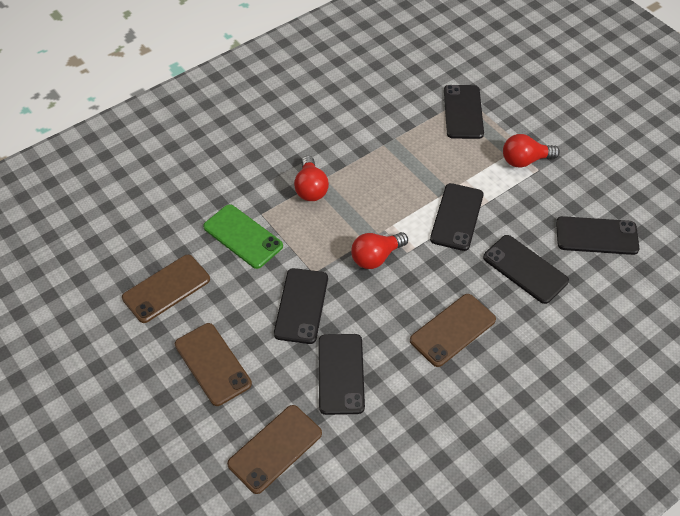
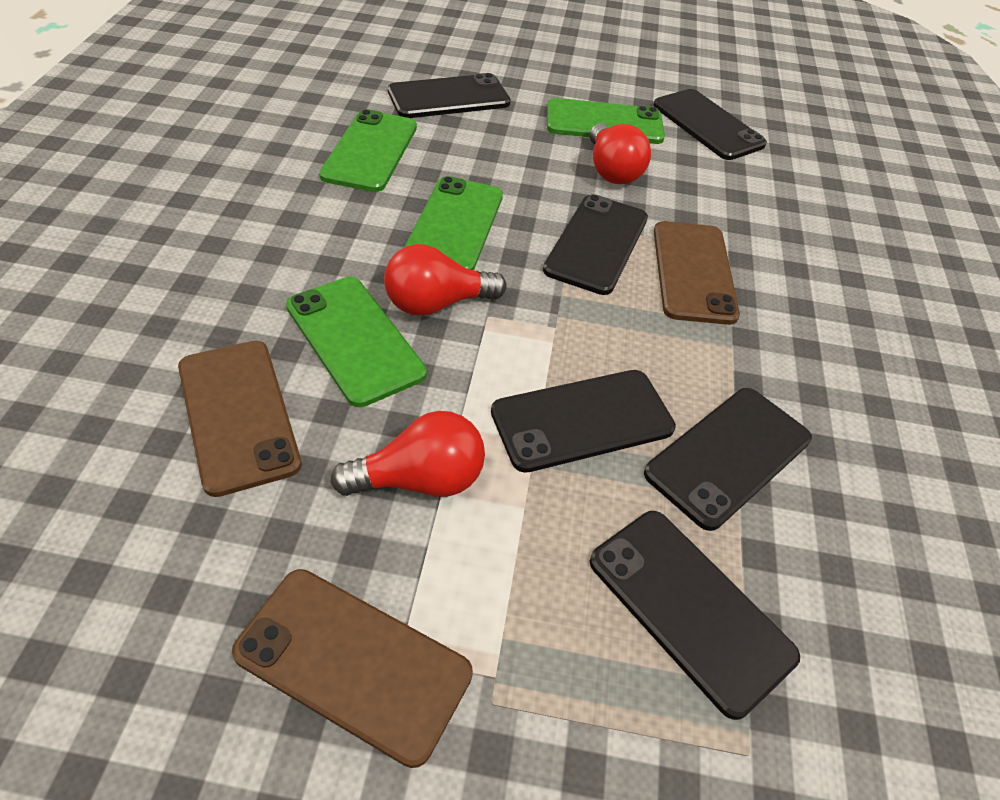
brown phone: [122,255,210,323] [175,323,252,406] [227,405,322,494] [410,294,496,367] = 4 -> [178,341,302,497] [232,569,473,768] [654,221,740,325] = 3
green phone: [203,204,283,269] = 1 -> [286,277,427,407] [319,109,417,192] [405,176,503,270] [547,98,665,144] = 4

